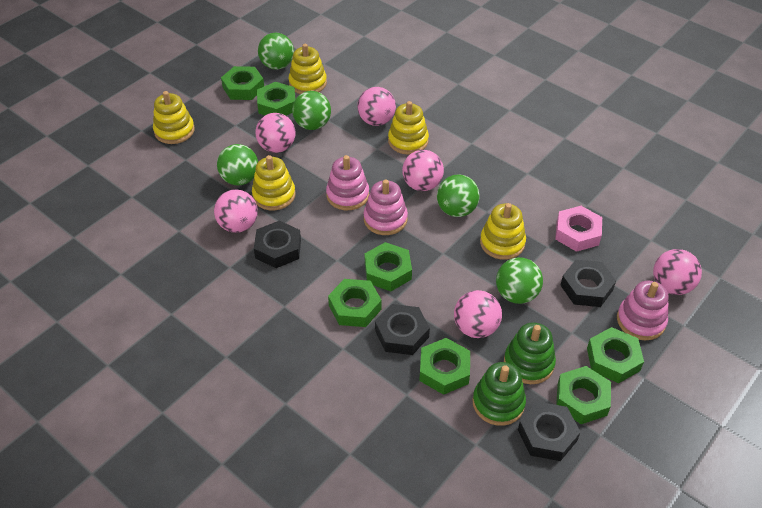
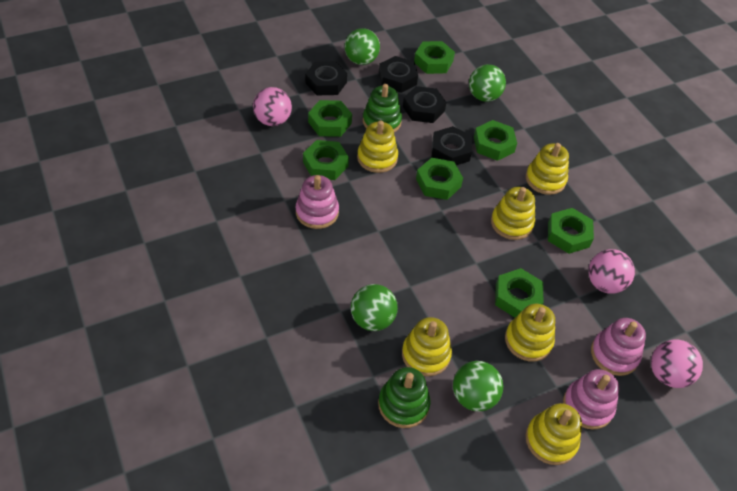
green ball: [217,144,258,185] [258,33,294,70] [292,91,331,130] [437,175,479,217] [496,257,543,304] = 5 -> [345,28,380,65] [351,284,398,331] [453,361,503,412] [469,64,506,102] = 4
pink ball: [214,189,258,233] [255,113,295,153] [357,87,396,126] [402,150,444,191] [454,290,502,338] [653,249,702,295] = 6 -> [253,87,292,126] [588,249,635,294] [651,339,703,388] = 3
pink nut: [555,206,602,252] = 1 -> none = 0
yellow stacking toy: [153,91,194,144] [252,155,296,210] [289,44,327,94] [388,101,429,155] [480,203,526,260] = 5 -> [357,120,398,173] [402,317,452,376] [491,187,535,240] [505,304,555,361] [526,143,569,195] [526,403,582,465] = 6

